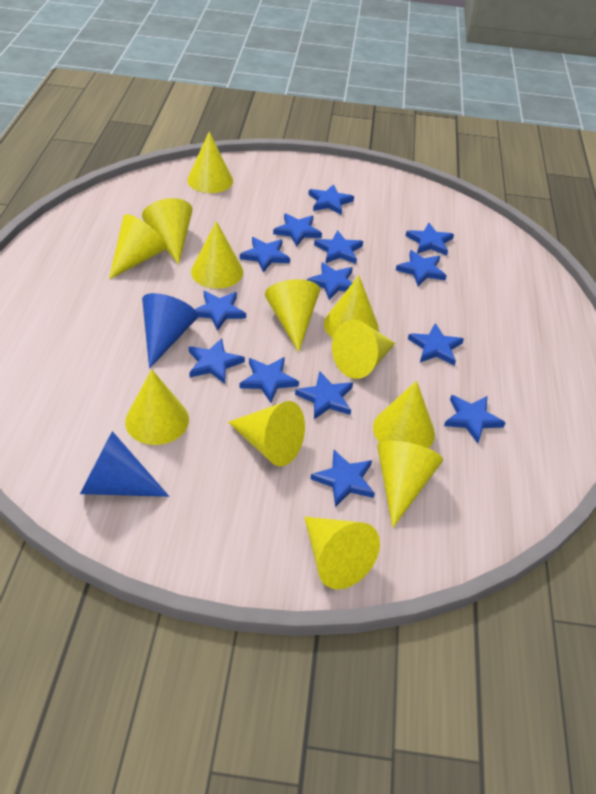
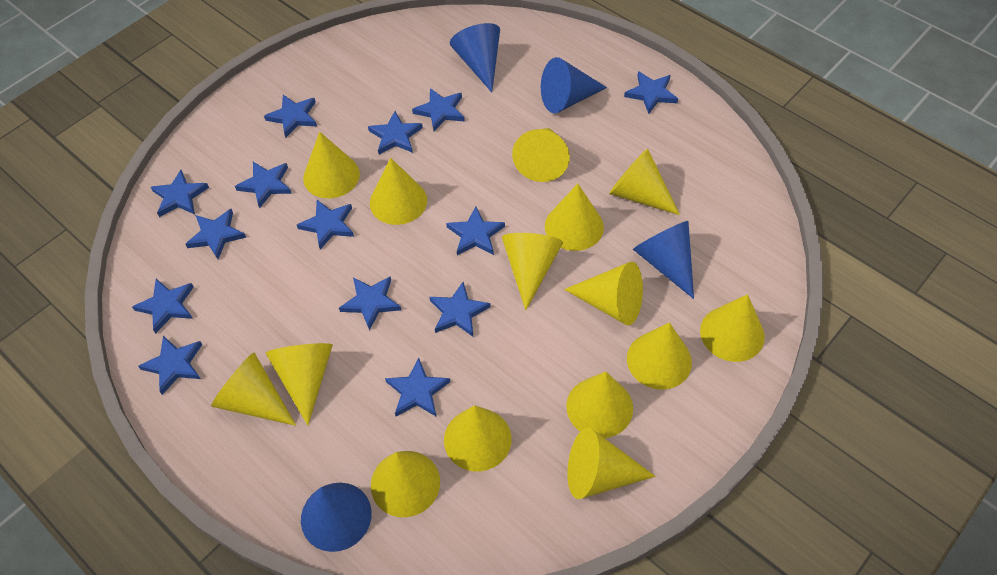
blue cone: [80,431,169,497] [142,293,198,368] = 2 -> [301,483,372,552] [450,23,500,92] [541,57,607,113] [633,221,694,299] = 4
yellow cone: [109,214,167,279] [125,369,189,445] [142,198,192,265] [187,132,233,193] [191,221,243,289] [228,401,305,467] [265,279,320,352] [304,516,380,589] [324,275,379,338] [332,319,396,379] [373,381,435,448] [377,441,443,528] = 12 -> [211,353,296,426] [266,343,333,425] [303,132,360,198] [370,158,427,225] [371,451,440,517] [444,405,512,472] [502,233,563,311] [512,128,570,182] [545,184,604,251] [564,262,643,326] [566,371,633,438] [567,427,656,499] [609,148,680,215] [627,322,692,390] [700,294,765,362] = 15

